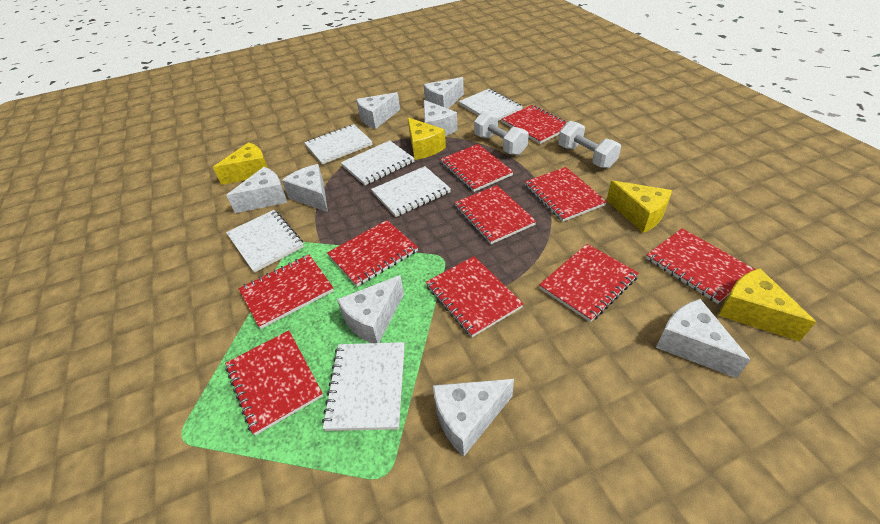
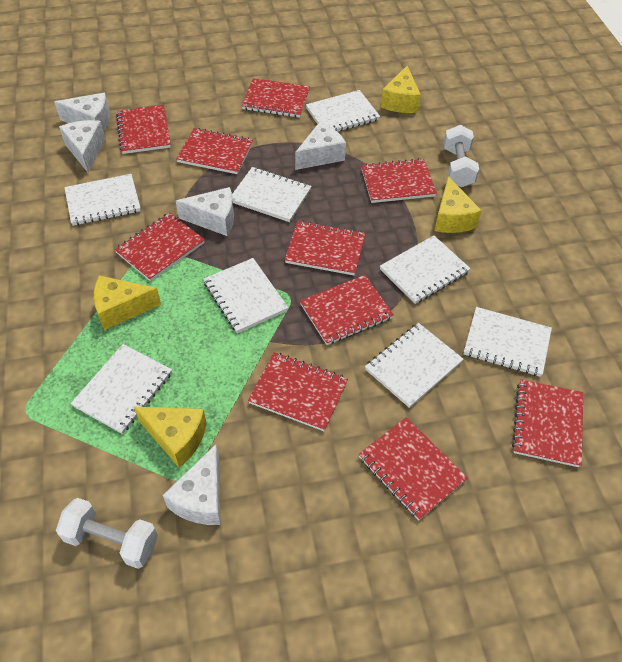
white cheese: [226,167,287,213] [282,164,328,212] [337,275,404,343] [356,92,400,129] [424,77,464,109] [424,100,458,136] [433,379,514,456] [656,299,751,378] = 8 -> [54,93,110,132] [59,120,105,173] [163,444,221,525] [176,187,234,236] [295,122,346,170] = 5
white notebook: [226,210,304,273] [304,124,373,164] [322,342,405,431] [341,140,415,186] [371,166,451,217] [459,89,523,121] = 6 -> [64,174,141,226] [71,344,172,434] [203,258,288,333] [232,167,312,222] [306,90,380,132] [365,323,464,408] [380,235,471,304] [464,307,552,377] = 8

